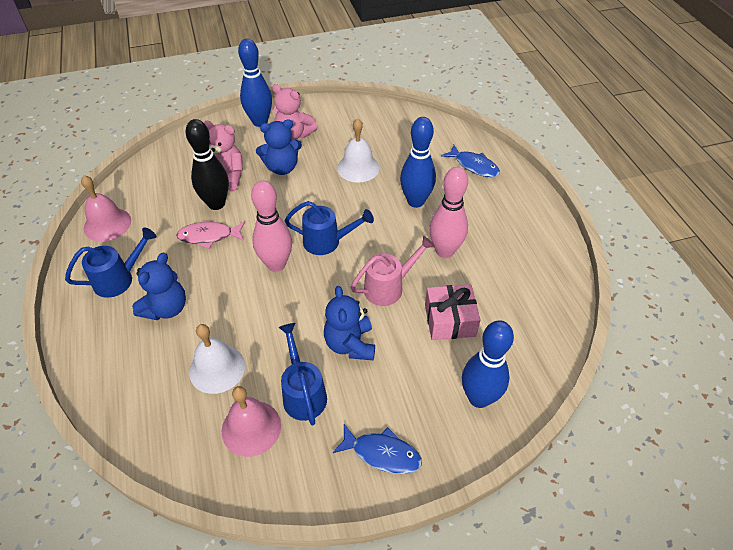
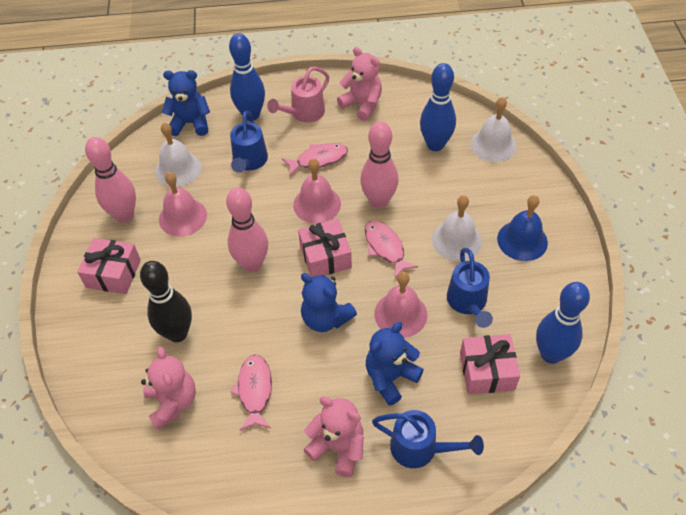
blue bell: none = 0 -> [497,195,548,261] = 1
blue fish: [333,424,422,474] [441,145,500,177] = 2 -> none = 0
pink bell: [81,175,131,242] [222,386,281,457] = 2 -> [159,172,207,237] [293,158,341,223] [374,272,427,338] = 3
pink bowling pin: [251,181,292,272] [429,167,468,258] = 2 -> [85,137,136,223] [226,187,268,272] [360,121,399,209] = 3
pink fish: [176,222,245,249] = 1 -> [230,354,272,431] [282,143,348,176] [365,220,418,278] = 3
pink gift: [425,284,480,340] = 1 -> [77,238,141,294] [298,219,352,277] [460,334,520,394] = 3
pink teddy bear: [204,121,243,191] [272,84,317,140] = 2 -> [141,347,196,430] [303,396,364,477] [337,47,382,121] = 3
white bell: [189,324,245,394] [337,118,380,183] = 2 -> [155,123,201,187] [432,195,482,261] [471,97,516,162] = 3

